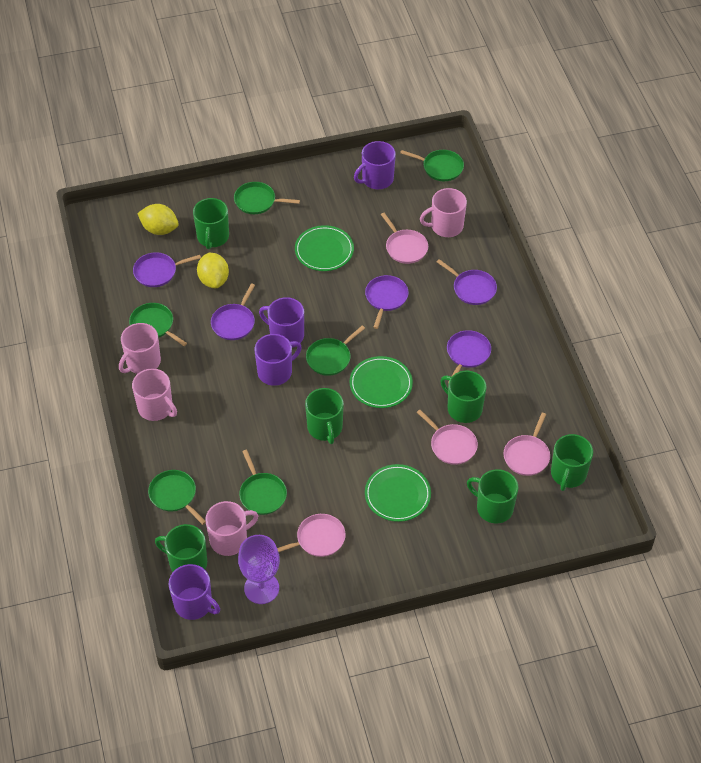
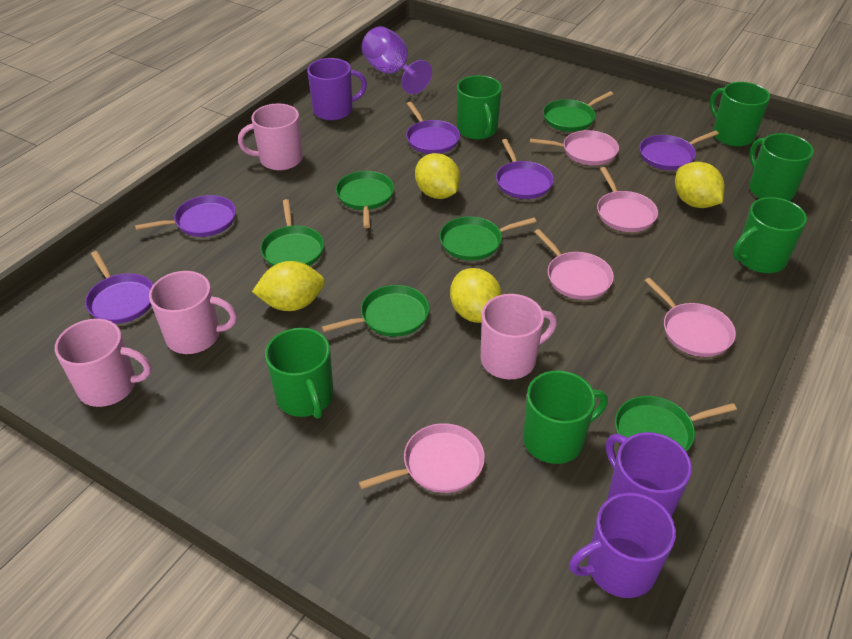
green plate: [295,225,354,271] [349,356,413,408] [365,464,431,522] = 3 -> none = 0
pink pan: [277,514,346,557] [381,213,428,264] [417,410,478,465] [503,413,550,476] = 4 -> [359,423,485,493] [530,130,619,165] [535,229,614,300] [597,167,658,232] [645,278,736,357] = 5
purple mug: [169,564,220,620] [254,334,302,386] [259,297,304,348] [354,141,396,189] = 4 -> [307,58,367,120] [569,493,676,598] [606,432,692,517] = 3
yellow lemon: [137,204,179,235] [197,253,229,288] = 2 -> [252,261,325,311] [415,153,461,199] [450,268,502,323] [675,162,725,208] = 4

